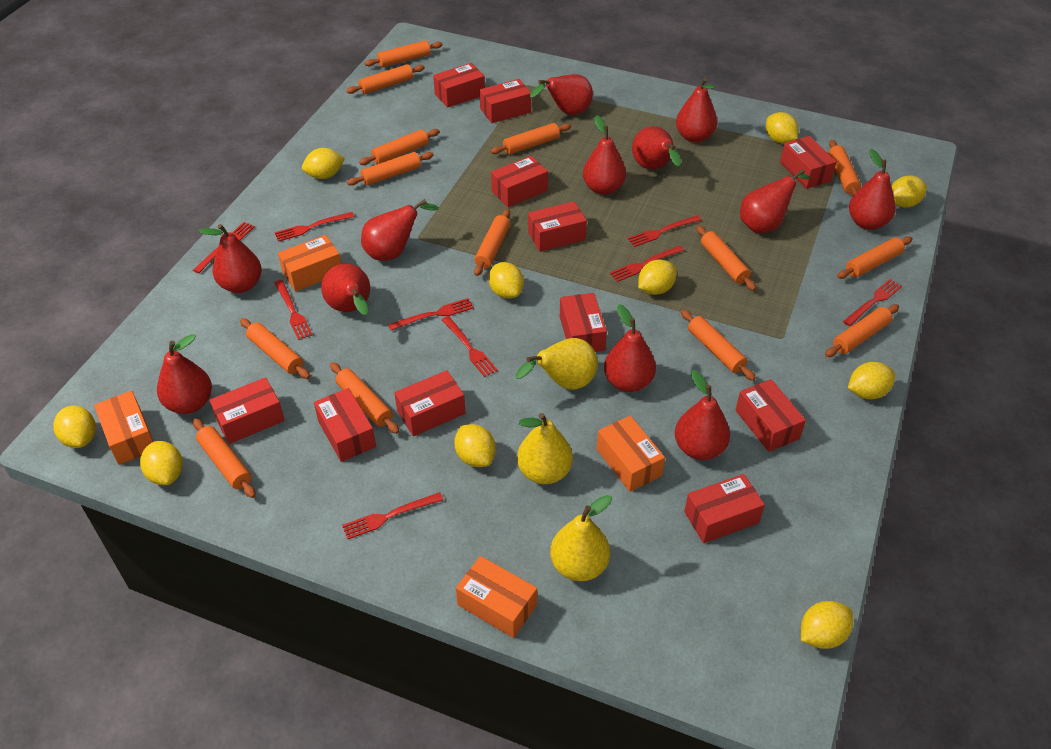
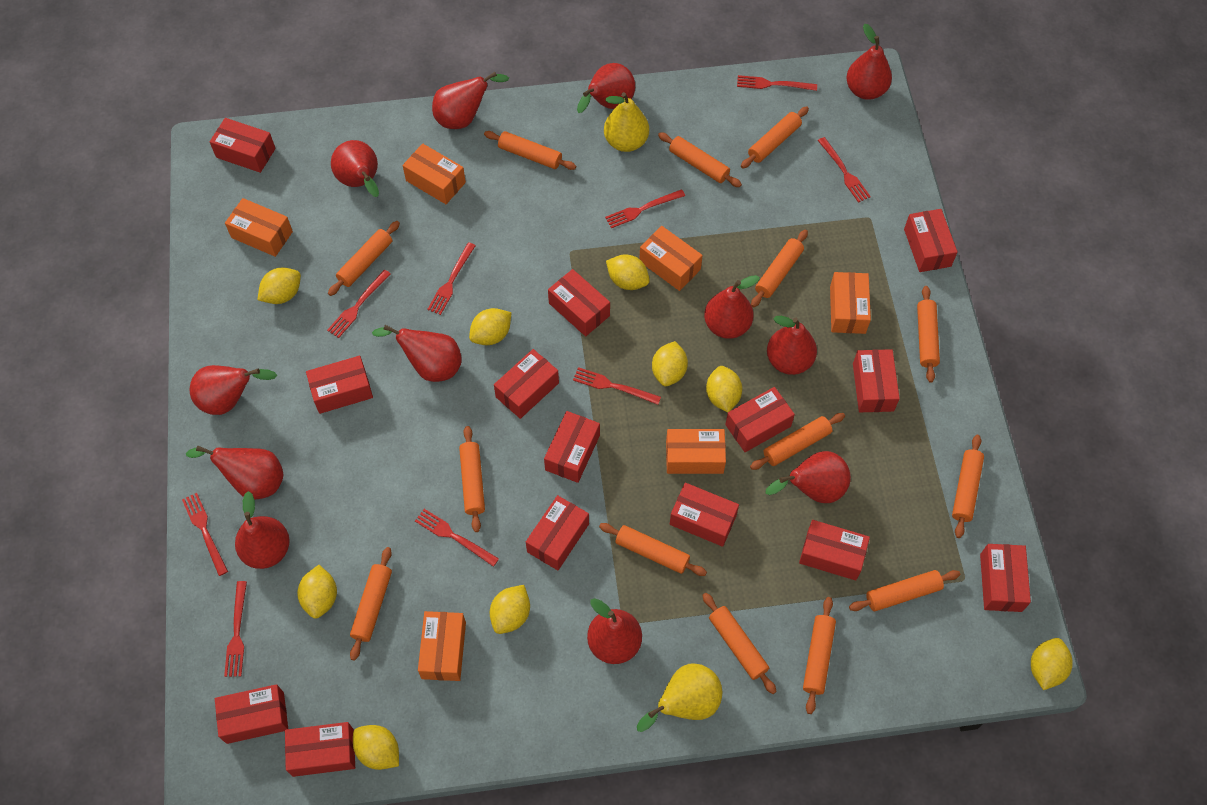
orange box: [94,391,154,465] [278,235,341,292] [456,556,537,638] [597,416,665,492] = 4 -> [225,198,293,257] [403,144,466,204] [418,611,466,681] [639,226,703,291] [666,429,726,474] [830,272,871,334] = 6
red box: [210,377,285,444] [314,388,376,462] [394,370,465,436] [433,63,485,108] [479,79,531,123] [491,156,548,207] [528,201,587,252] [560,293,607,352] [684,474,765,543] [735,379,806,452] [780,136,836,189] = 11 -> [210,118,276,173] [215,684,288,744] [285,722,355,777] [306,356,373,414] [494,349,559,419] [526,495,589,570] [544,411,600,483] [548,269,610,336] [670,483,739,547] [725,387,795,452] [799,520,870,581] [853,349,900,412] [904,209,958,272] [980,544,1031,612] = 14
yellow lemon: [53,406,96,448] [140,441,183,485] [302,148,345,179] [454,424,496,467] [489,262,524,299] [638,259,677,295] [766,112,799,144] [801,601,853,649] [848,362,896,399] [891,175,927,208] = 10 -> [258,267,301,304] [297,565,337,619] [353,725,399,770] [469,308,512,345] [490,585,530,634] [606,254,650,290] [652,341,688,386] [706,366,742,413] [1031,638,1073,690] = 9
yellow pear: [516,338,598,390] [517,413,573,484] [550,495,612,581] = 3 -> [604,92,649,152] [637,663,722,732] = 2

